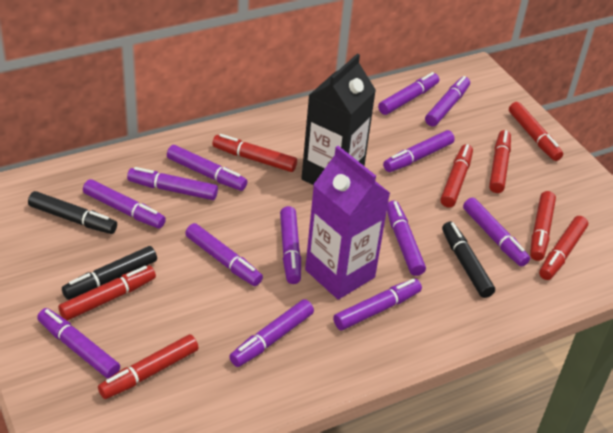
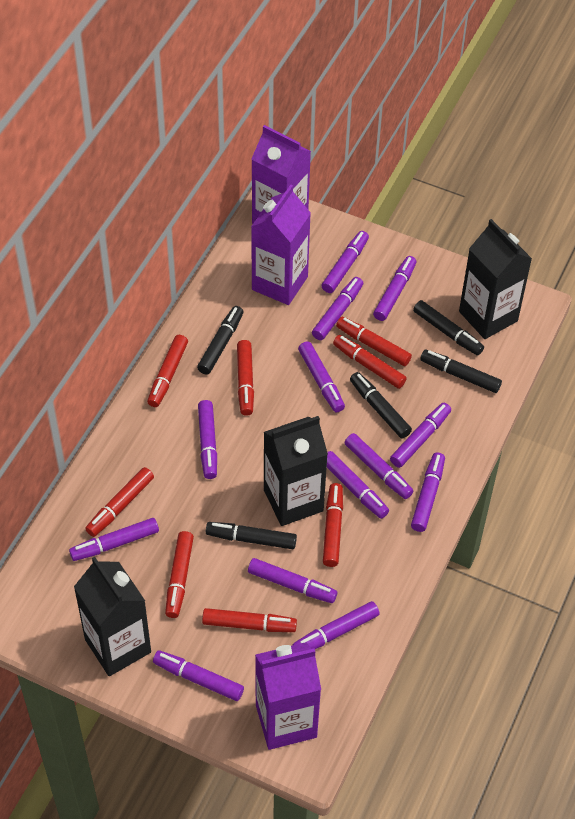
black carton: [301,54,376,185] = 1 -> [74,557,151,676] [264,416,328,526] [459,219,532,339] = 3
black marker: [28,191,117,234] [62,246,157,300] [442,222,495,298] = 3 -> [197,306,244,375] [206,522,297,549] [350,372,412,438] [413,300,484,356] [420,349,502,393] = 5
purple carton: [305,146,390,300] = 1 -> [251,185,311,305] [252,125,311,224] [255,642,321,750] = 3

